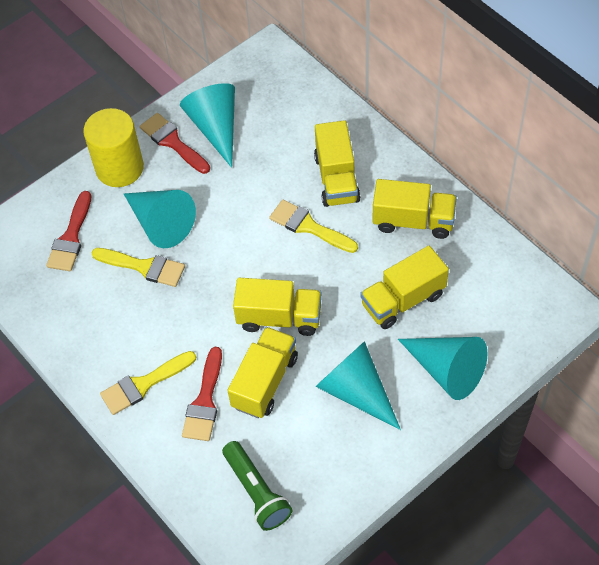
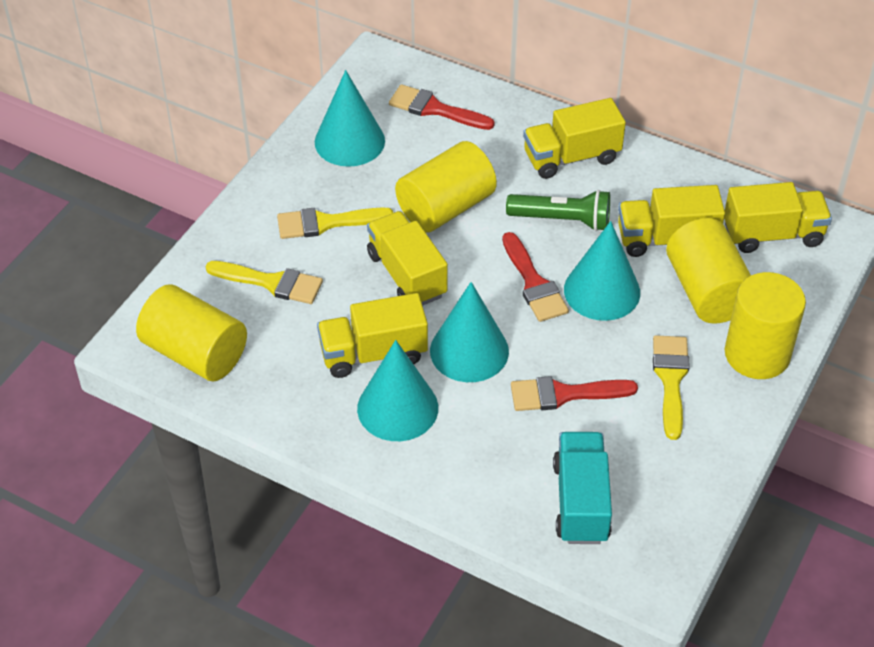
turquoise truck: none = 0 -> [553,432,612,544] = 1
yellow cylinder: [83,108,144,187] = 1 -> [136,284,247,381] [395,141,497,232] [666,218,751,324] [725,272,806,379] = 4

